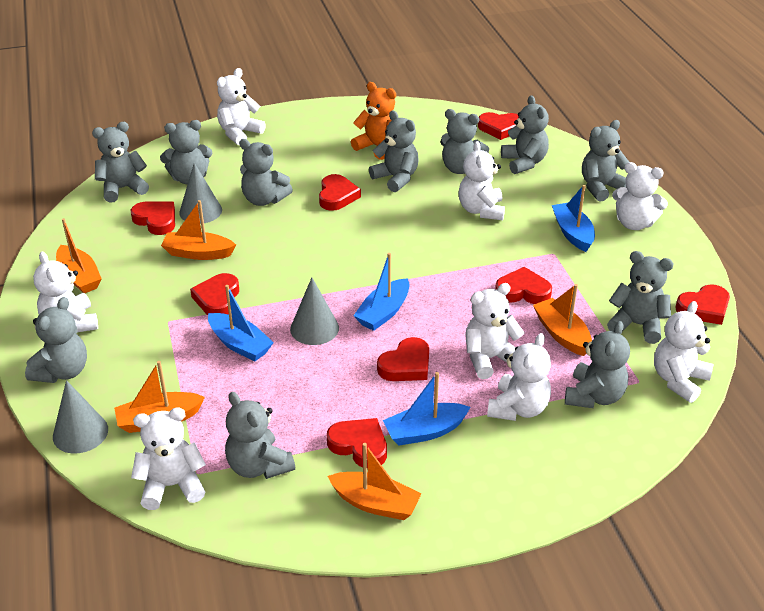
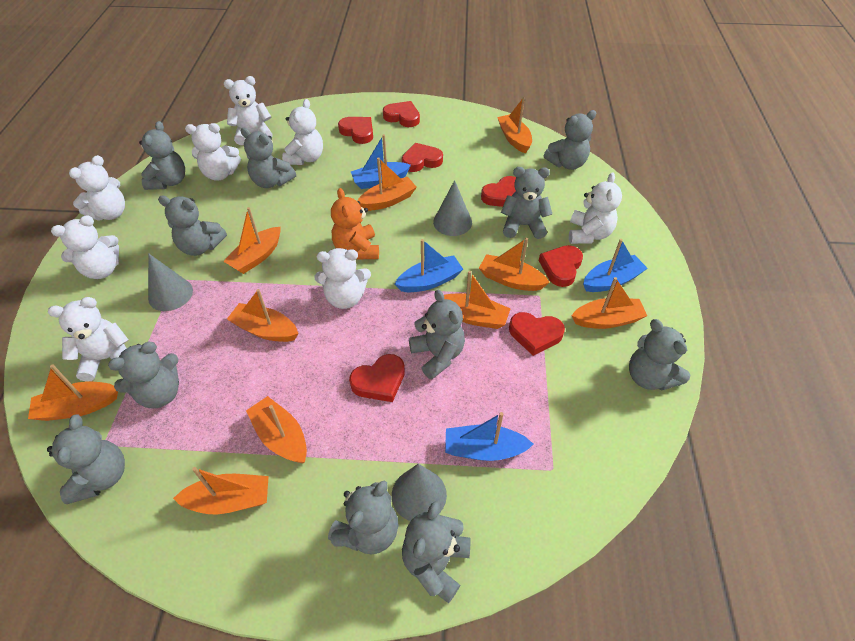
orange boat: [56,218,102,293] [114,361,205,433] [161,200,236,260] [328,443,422,520] [533,284,592,356] = 5 -> [28,364,118,421] [173,467,269,514] [223,207,280,274] [227,289,299,342] [246,396,307,463] [358,157,417,211] [444,271,511,329] [479,238,550,291] [497,97,532,153] [571,277,647,329] = 10
red heart: [130,201,175,235] [190,273,239,315] [319,174,361,211] [327,418,387,469] [377,337,429,381] [478,112,519,140] [495,267,552,304] [676,284,730,325] = 8 -> [338,117,373,144] [349,354,405,402] [383,101,420,127] [402,143,443,172] [481,176,516,207] [509,312,565,356] [539,245,583,287] = 7

